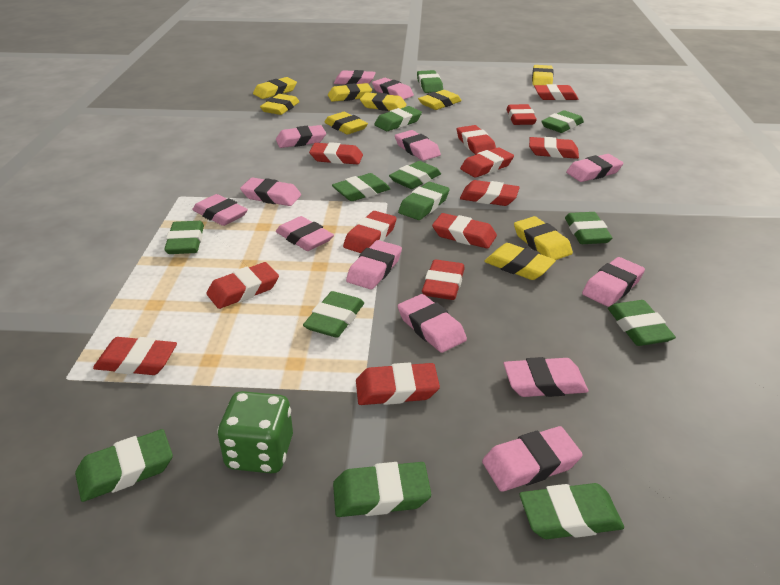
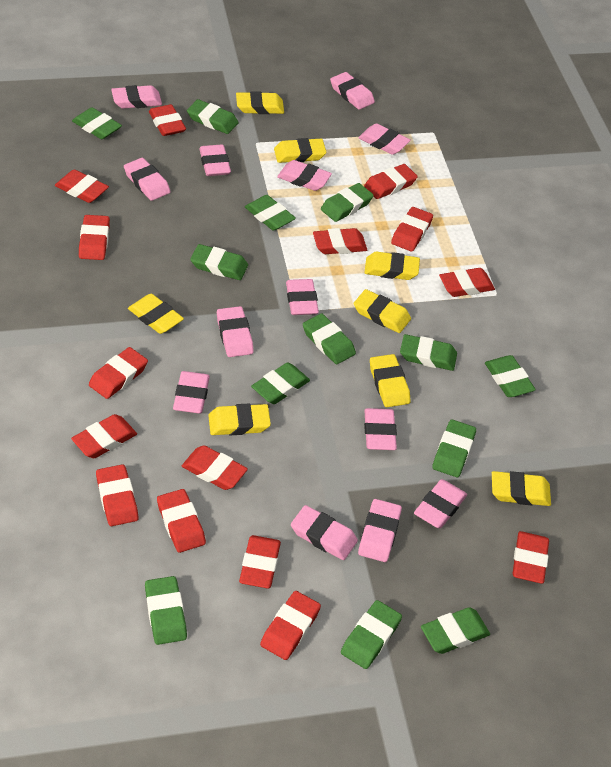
green dice: [217,391,293,473] = 1 -> none = 0
red eraser: [93,337,177,375] [206,262,279,309] [309,142,363,164] [343,211,397,253] [356,362,440,405] [422,259,465,300] [432,213,497,249] [457,125,496,155] [460,147,514,177] [460,180,520,206] [506,104,537,125] [529,137,579,159] [534,84,578,101] = 13 -> [55,169,109,203] [71,414,137,458] [79,215,110,260] [89,347,148,399] [96,464,139,526] [149,104,186,136] [157,489,206,553] [182,445,248,490] [239,535,281,589] [260,591,321,660] [313,228,367,254] [364,164,418,199] [391,207,433,252] [439,268,495,297] [512,531,549,584] = 15
yellow eraser: [253,77,297,99] [260,94,299,115] [324,112,368,135] [328,83,372,102] [360,92,406,111] [418,90,462,110] [484,243,556,280] [514,216,573,260] [532,65,554,86] = 9 -> [128,294,184,334] [208,403,271,435] [236,91,284,114] [274,138,326,163] [354,289,411,333] [364,252,420,280] [370,354,411,407] [492,471,551,506] = 8

